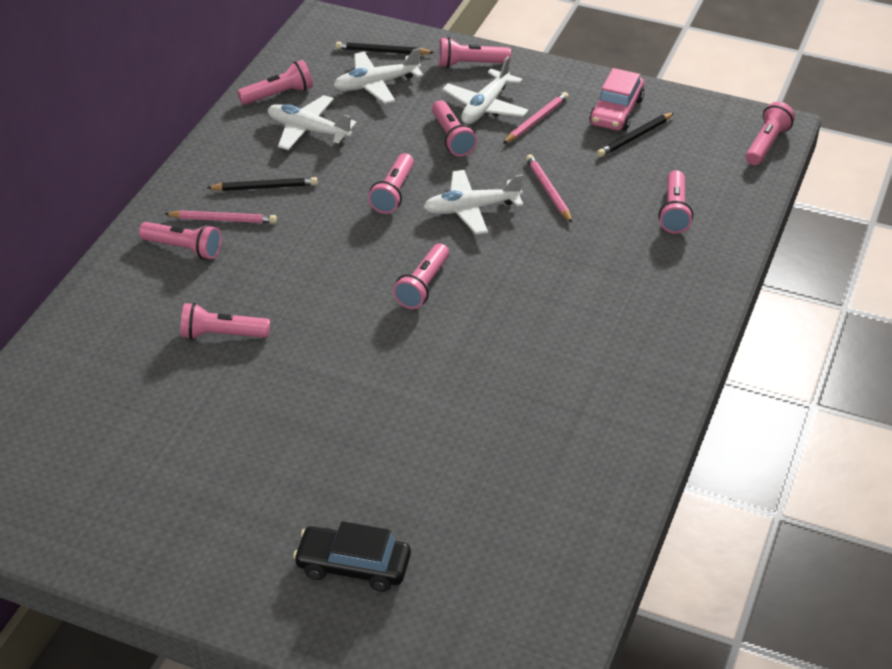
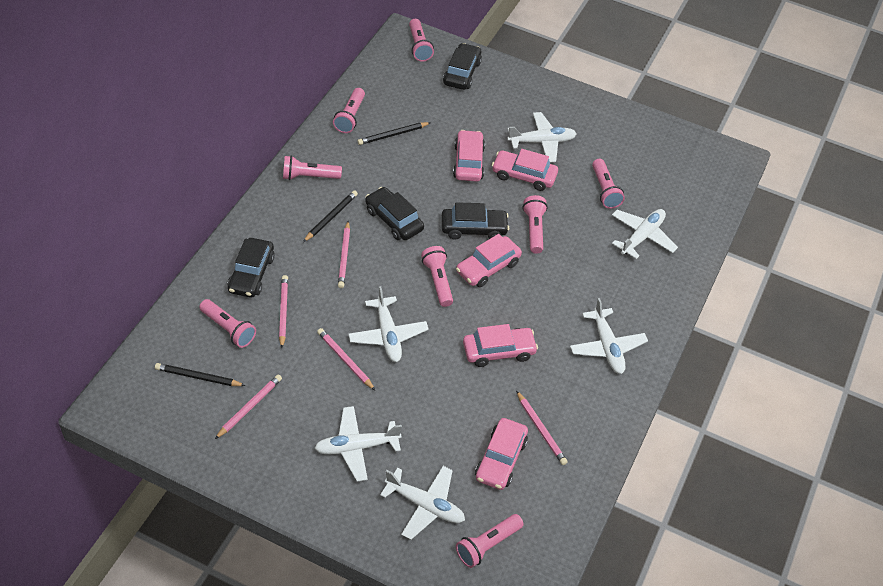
black car: [293,521,411,592] = 1 -> [228,238,275,298] [365,187,424,240] [442,202,509,239] [443,43,482,90] = 4
pink car: [589,68,644,131] = 1 -> [453,130,485,182] [456,234,522,287] [463,324,538,367] [475,418,528,490] [492,149,558,191] = 5
pink flashlight: [139,222,222,259] [180,303,270,339] [237,60,313,105] [368,153,414,214] [393,243,449,309] [432,100,477,156] [439,37,511,68] [659,170,693,234] [746,102,795,165] = 9 -> [199,299,256,348] [283,156,342,180] [333,88,365,133] [409,19,434,61] [421,246,453,307] [456,514,524,568] [523,195,548,254] [592,159,625,209] = 8
pink pencil: [165,211,277,223] [503,92,569,144] [526,154,572,223] = 3 -> [215,374,282,439] [279,275,288,348] [317,328,375,390] [338,221,350,288] [516,391,568,465] = 5
white plane: [267,95,357,150] [333,48,423,104] [424,170,523,235] [442,56,529,124] = 4 -> [315,406,402,482] [348,286,429,362] [380,466,465,540] [507,112,577,162] [570,298,648,374] [612,209,678,259] = 6

